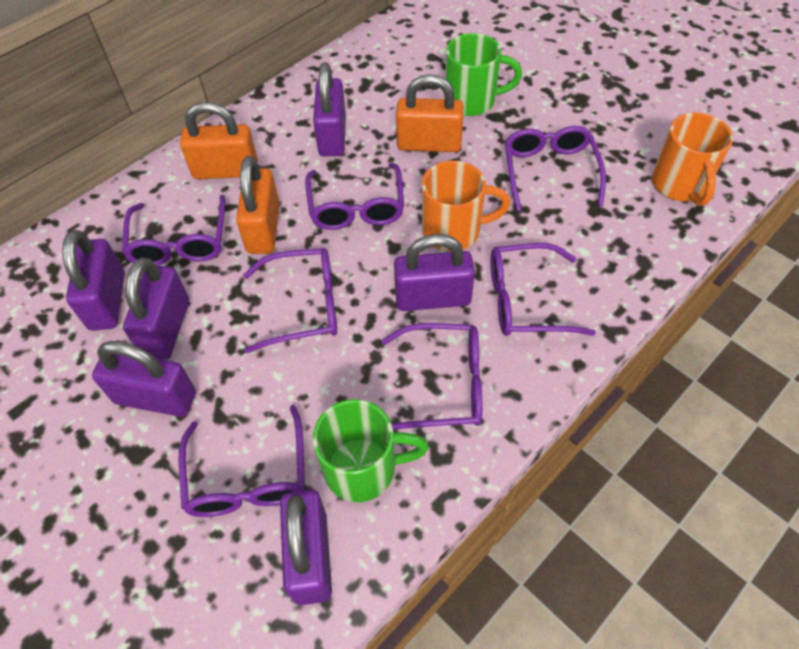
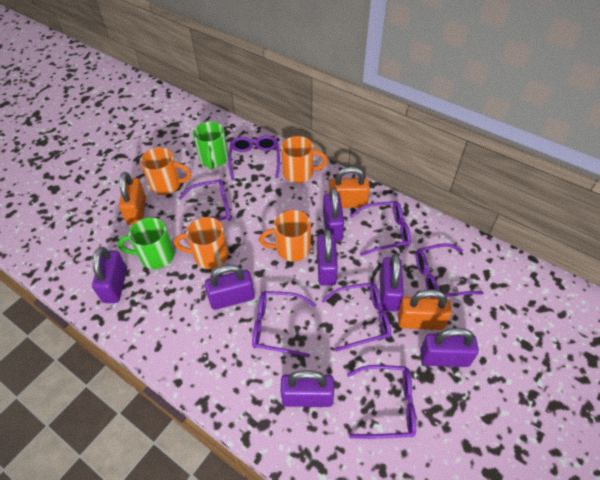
orange mug: [422,161,510,251] [652,113,733,206] = 2 -> [140,148,191,195] [174,217,228,269] [259,210,311,262] [281,136,328,183] = 4
purple padlock: [62,230,125,331] [92,341,196,417] [123,258,189,360] [280,490,332,605] [313,62,346,156] [394,234,475,311] = 6 -> [92,247,127,303] [205,265,255,310] [281,370,334,407] [317,229,338,286] [323,187,344,242] [380,254,404,312] [420,328,479,367] = 7

